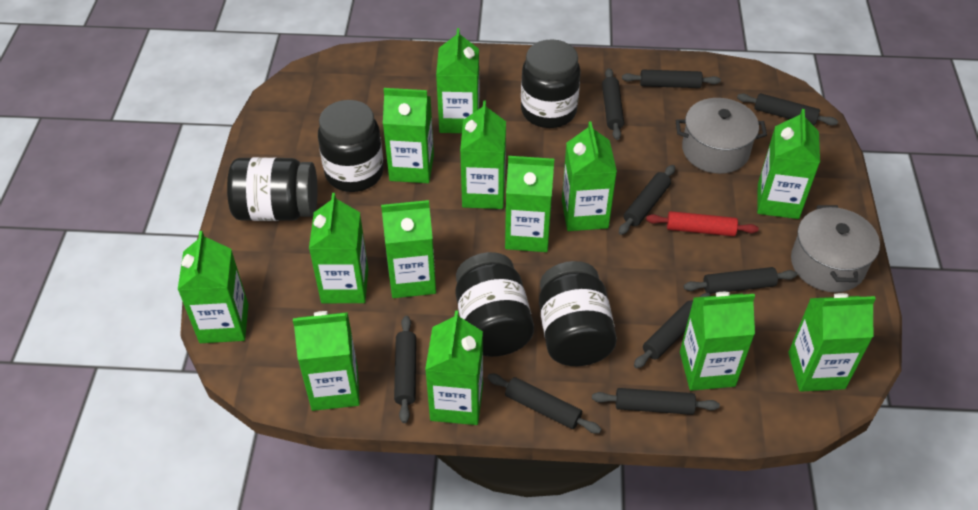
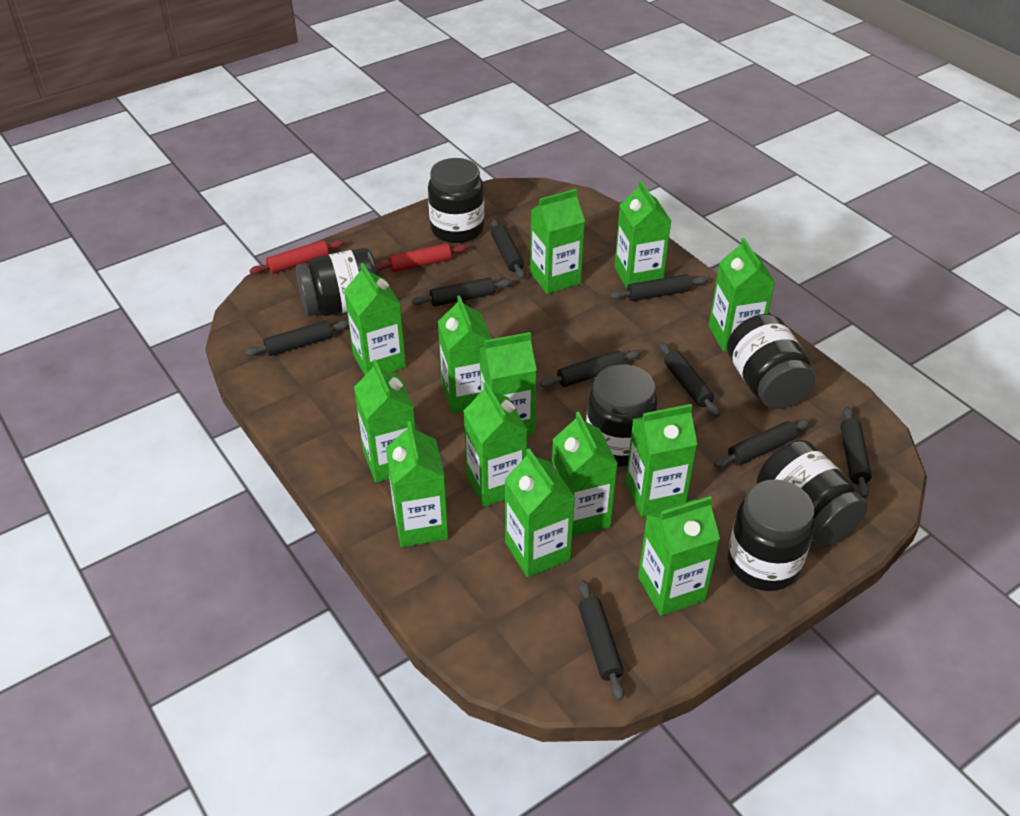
black jar: [227,157,318,221] [318,100,384,192] [456,252,534,357] [521,39,581,128] [539,261,617,366] = 5 -> [295,248,379,316] [428,158,484,243] [586,364,658,467] [727,314,815,409] [728,480,814,591] [757,440,867,548] = 6
grey pot: [676,98,767,174] [791,205,880,292] = 2 -> none = 0
red rolling pin: [646,211,759,236] = 1 -> [249,240,344,274] [376,243,468,272] = 2

